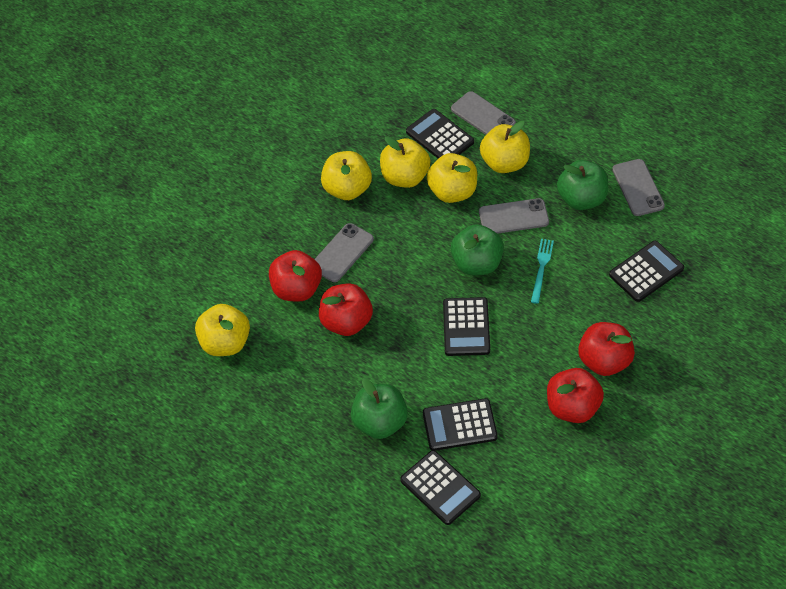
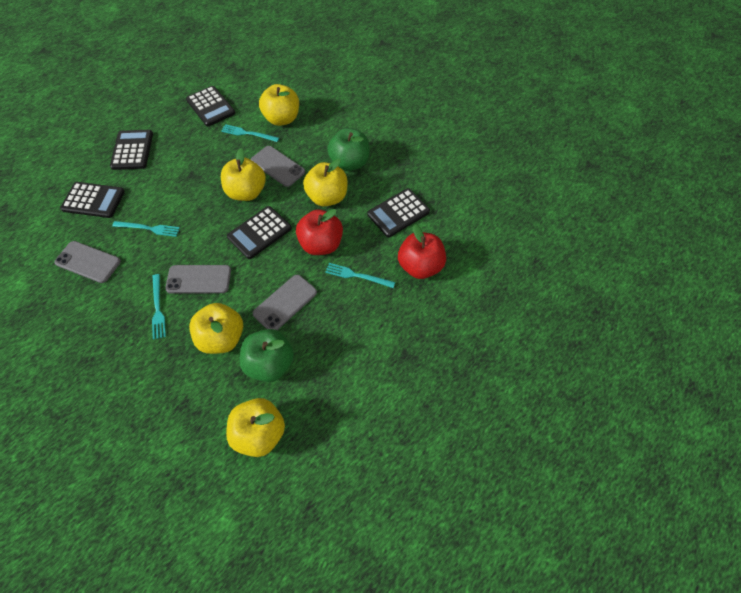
green apple: [351,378,408,439] [451,224,504,276] [557,160,608,210] = 3 -> [240,329,294,382] [327,128,370,171] = 2
red apple: [269,250,322,302] [319,283,373,336] [547,368,604,423] [578,322,635,376] = 4 -> [296,209,343,255] [398,224,446,279] = 2
turquoise fork: [531,239,554,304] = 1 -> [112,221,180,237] [152,274,166,339] [221,124,279,142] [325,263,395,288] = 4

